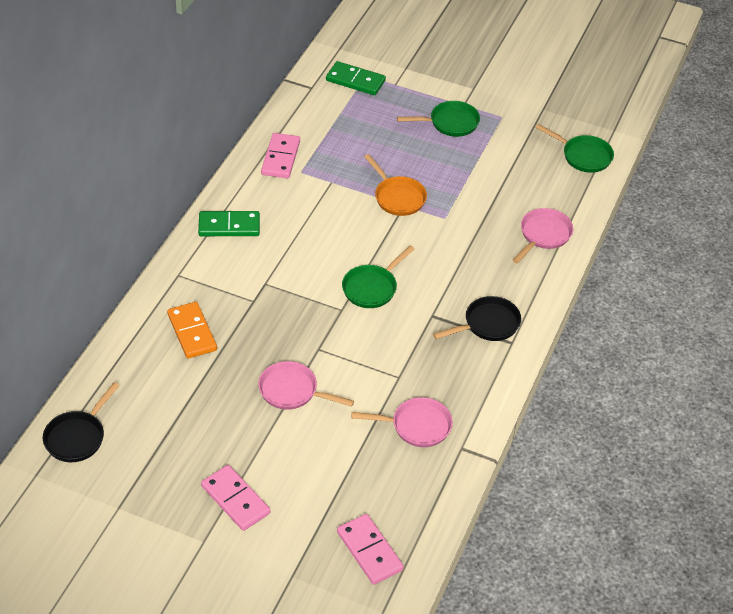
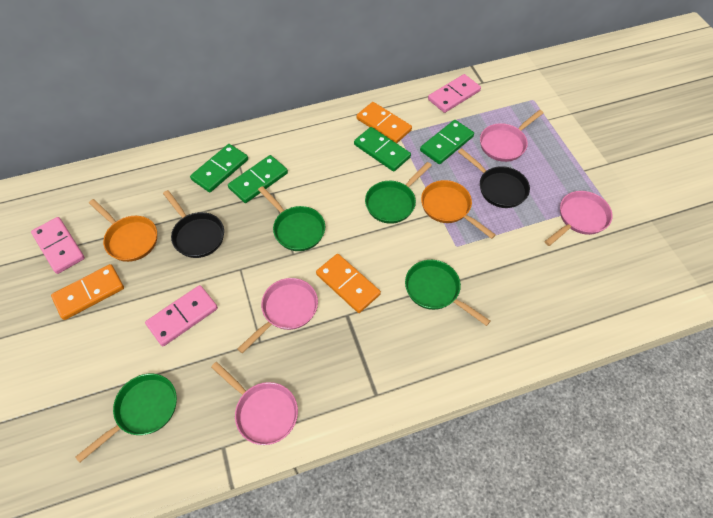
green domino: [198,211,260,236] [326,61,386,95] = 2 -> [190,144,248,192] [228,155,288,203] [354,127,411,172] [420,120,474,164] = 4
green pan: [342,246,414,308] [397,101,480,137] [535,124,614,173] = 3 -> [75,373,177,463] [258,186,325,251] [365,162,432,224] [405,260,490,326] = 4
orange domino: [167,302,217,359] = 1 -> [51,264,124,320] [316,254,381,313] [357,102,412,143] = 3
orange pan: [364,154,427,216] = 1 -> [89,199,157,262] [421,180,496,239] = 2
pink pan: [258,361,354,410] [351,397,453,447] [513,208,574,264] = 3 -> [211,362,298,445] [237,278,318,353] [480,110,544,162] [545,191,613,246] = 4

